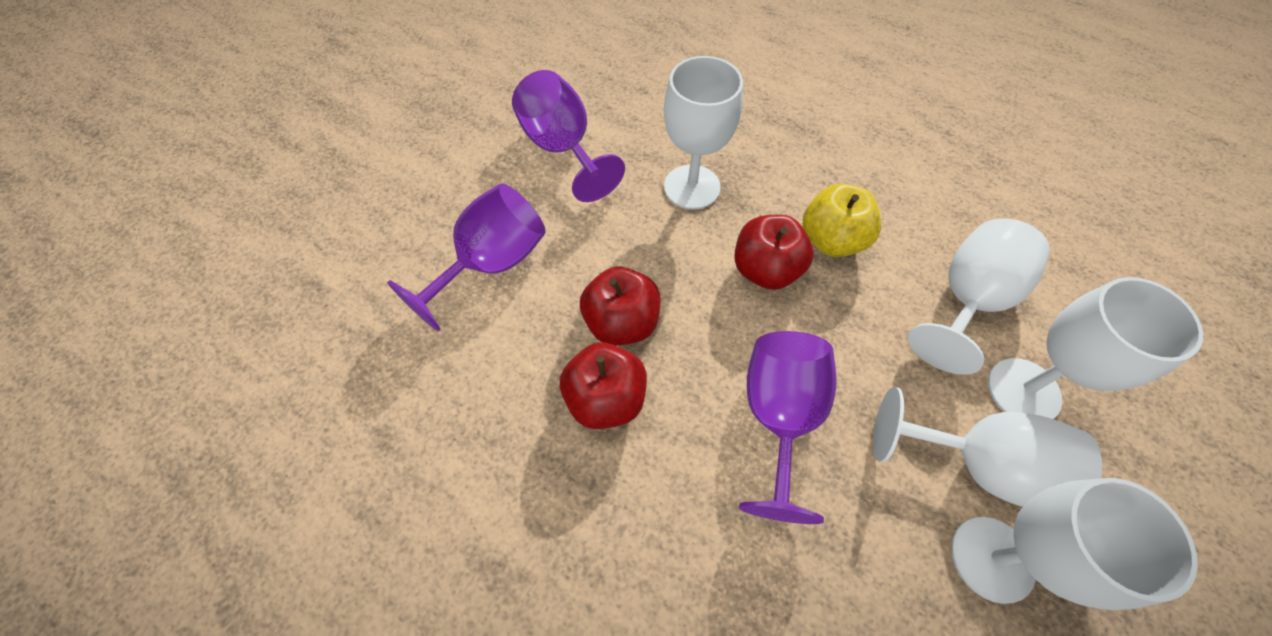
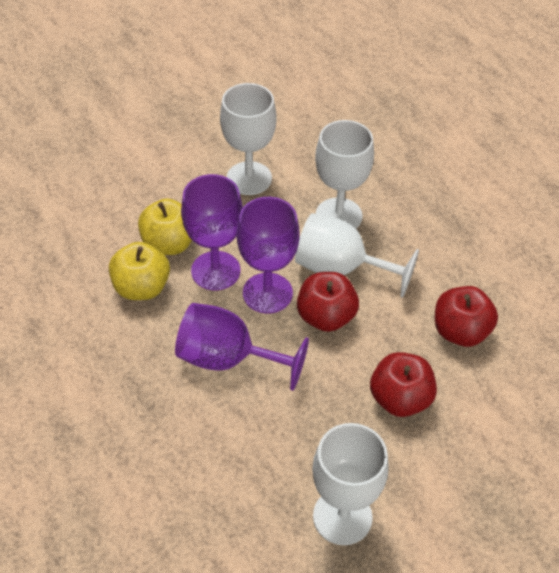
white goblet: [664,56,743,210] [873,387,1102,507] [908,218,1050,375] [951,478,1198,610] [988,277,1203,419] = 5 -> [220,83,276,195] [295,213,419,298] [312,423,389,545] [315,120,374,229] = 4
yellow apple: [803,184,881,257] = 1 -> [109,242,170,300] [138,198,192,255] = 2

